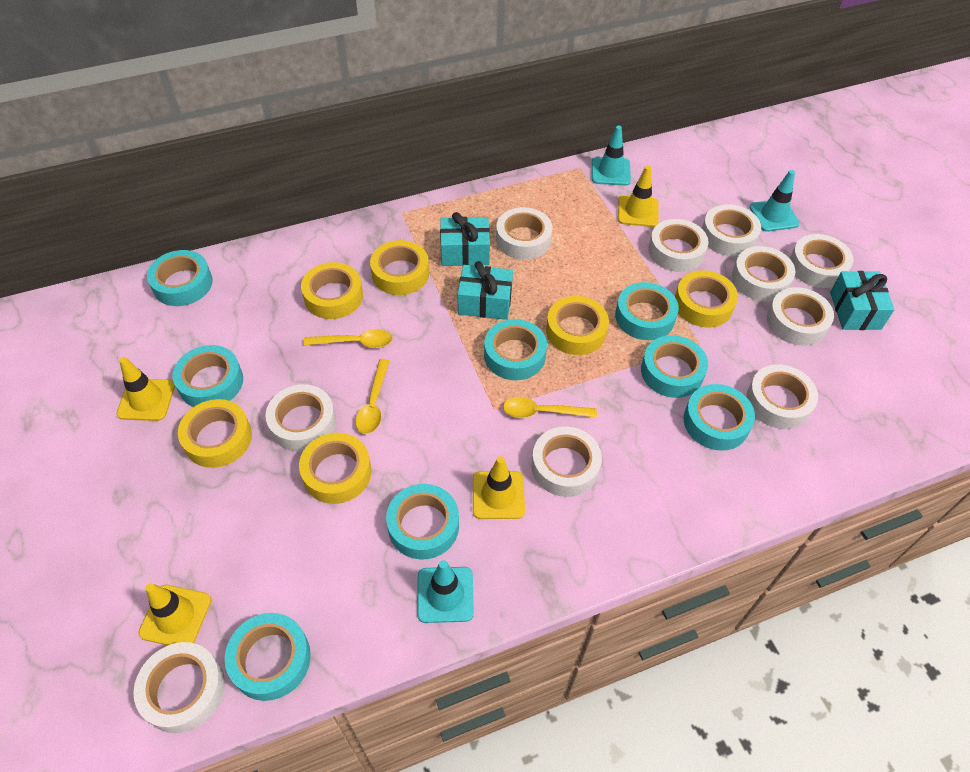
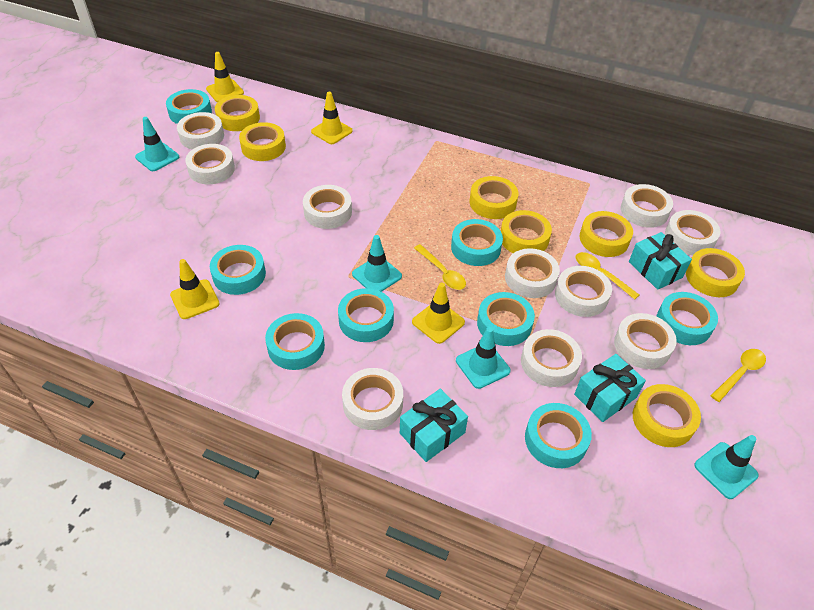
turquoise traffic cone: [417,560,474,623] [592,126,631,186] [750,170,800,232] = 3 -> [135,117,179,171] [352,235,402,292] [456,327,511,389] [694,435,759,499] = 4
yellow tape: [178,399,252,468] [299,433,371,504] [301,262,363,319] [370,240,429,295] [546,296,609,355] [675,270,738,328] = 6 -> [215,95,260,131] [239,122,286,161] [470,176,519,219] [501,210,552,253] [580,211,633,257] [633,384,701,447] [686,248,745,297] = 7

